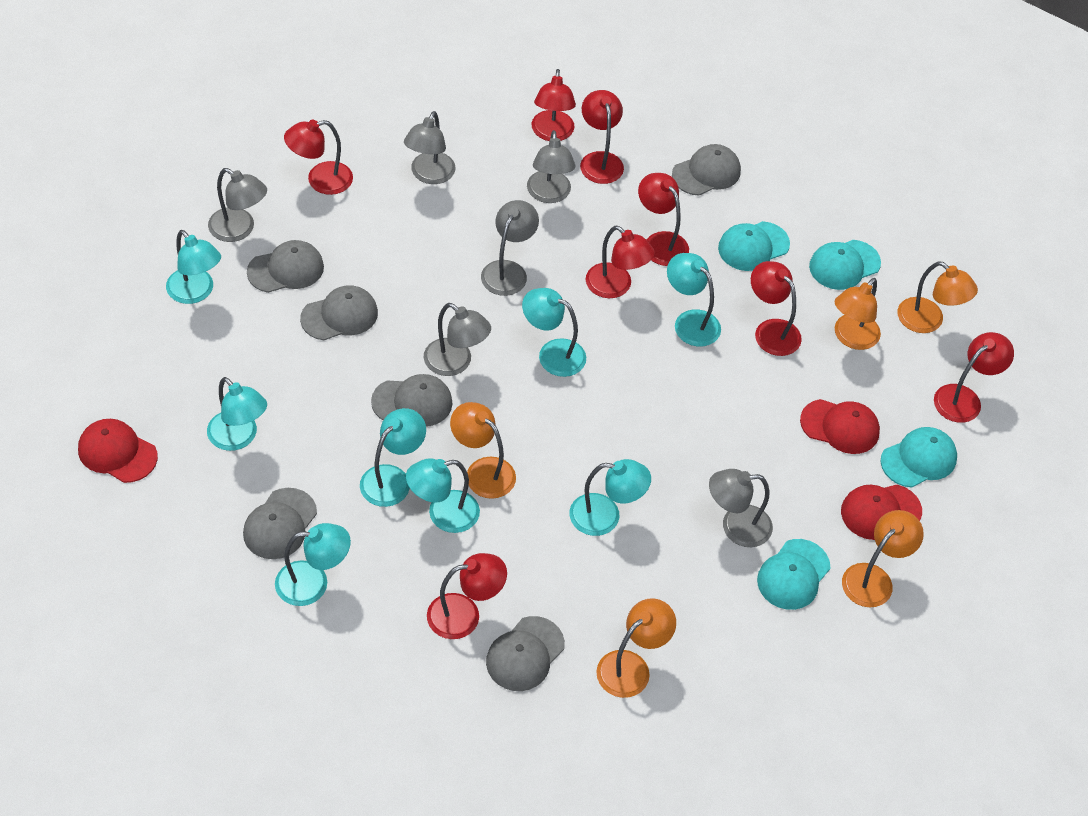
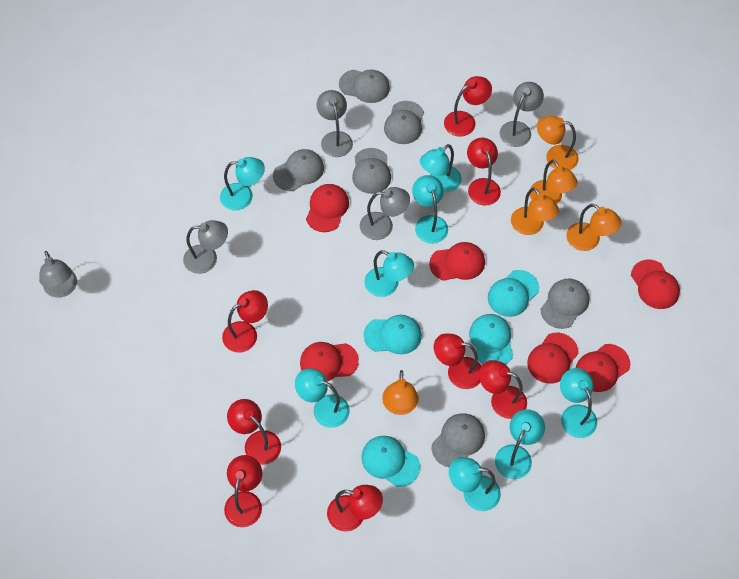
grey lamp: [208,168,267,242] [404,111,455,184] [424,303,491,376] [481,200,539,296] [527,130,575,203] [709,469,773,547] = 6 -> [39,251,77,298] [183,220,228,274] [316,90,353,157] [360,187,410,240] [500,82,544,147] = 5
red cap: [78,419,158,483] [800,399,880,454] [841,485,922,540] = 3 -> [300,342,359,381] [306,184,349,232] [429,242,485,281] [527,333,578,383] [576,344,630,392] [631,260,680,309] = 6

